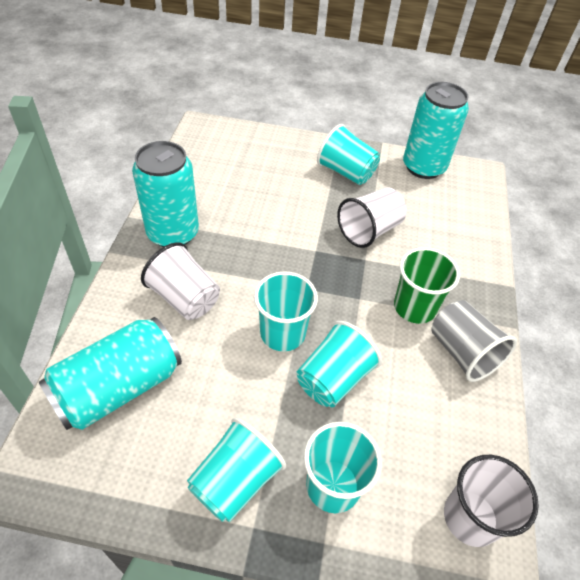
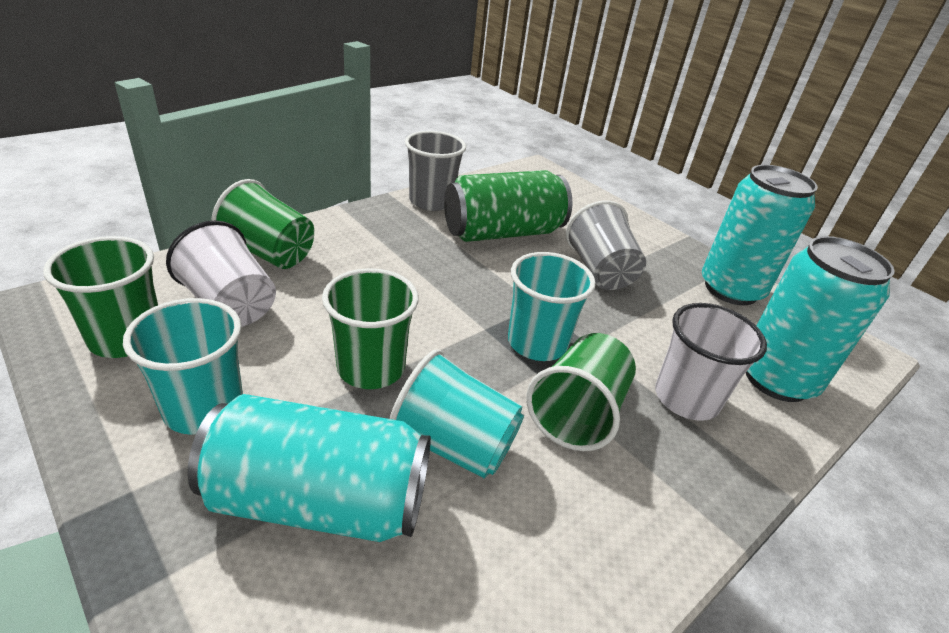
green can: none = 0 -> [444,170,572,242] = 1
green cup: [394,247,460,324] = 1 -> [43,236,158,358] [211,179,314,269] [322,268,419,389] [526,333,636,451] = 4
grey cup: [431,300,517,382] = 1 -> [405,131,466,211] [566,201,646,290] = 2
turquoise cup: [187,418,286,522] [254,271,318,351] [297,321,382,407] [304,422,382,513] [317,124,380,185] = 5 -> [123,298,243,435] [389,350,524,478] [508,252,596,361] = 3
white cup: [141,242,220,320] [337,187,406,248] [444,455,539,547] = 3 -> [166,220,276,327] [655,303,767,421] = 2

